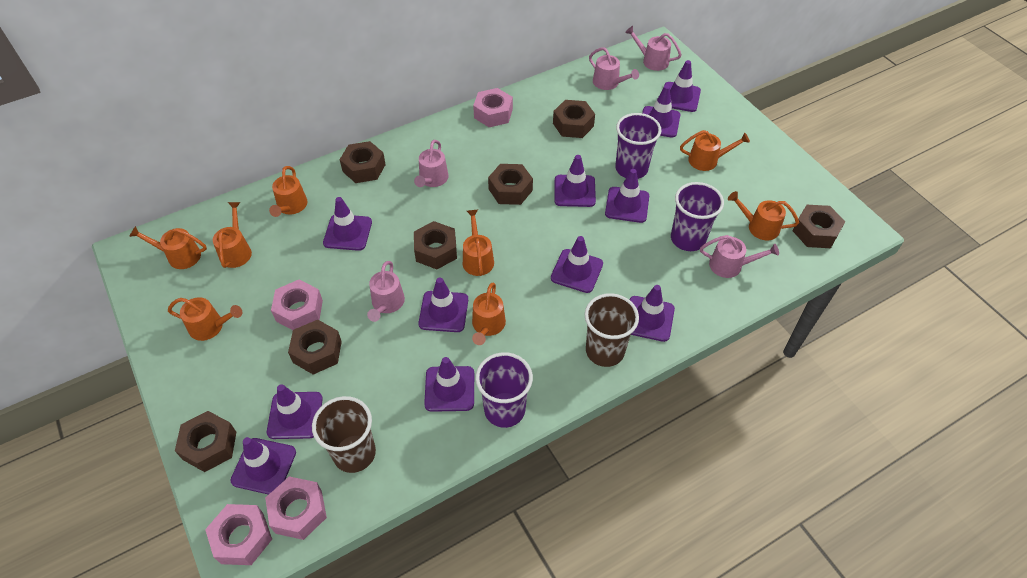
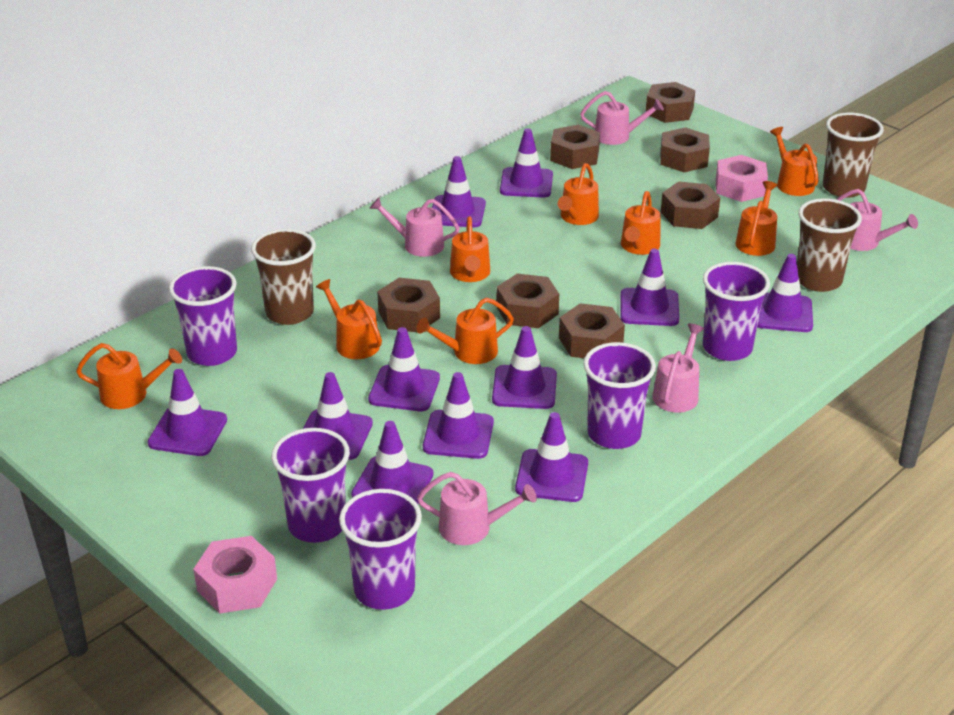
brown cup: [312,396,376,473] [585,293,639,367] = 2 -> [251,229,316,325] [797,198,862,292] [823,113,884,198] = 3
pink nut: [205,504,272,565] [265,476,327,540] [271,280,323,330] [473,88,513,127] = 4 -> [193,536,277,613] [716,155,768,202] = 2
purple cup: [475,352,533,428] [615,113,661,179] [671,182,724,251] = 3 -> [169,266,237,366] [271,428,350,543] [339,489,422,610] [583,342,656,449] [703,262,770,361] = 5

